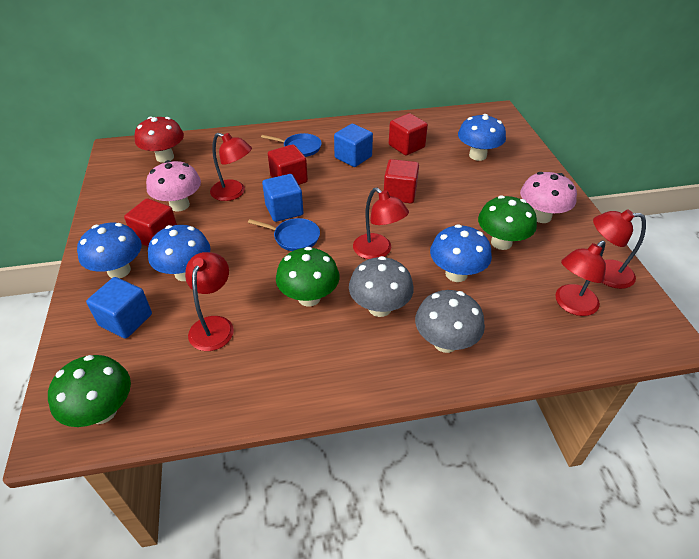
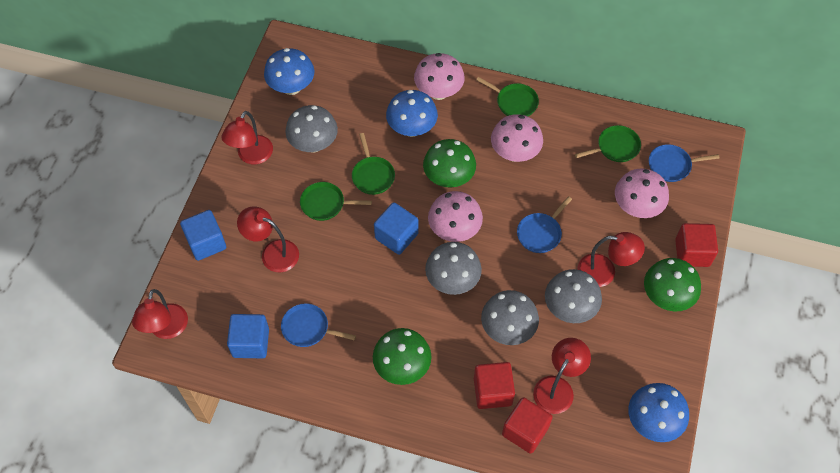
blue mushroom: [77,223,142,278] [148,225,210,281] [430,224,492,282] [458,114,506,161] = 4 -> [264,48,314,95] [386,90,438,137] [628,383,689,442] = 3
blue pan: [248,218,320,251] [261,133,322,157] = 2 -> [281,303,356,347] [517,196,572,253] [649,144,720,182] = 3
green pan: none = 0 -> [300,182,372,221] [352,133,395,195] [476,77,539,116] [575,125,641,162] = 4
grey mushroom: [349,256,414,317] [415,290,485,353] = 2 -> [285,105,338,153] [425,242,482,295] [481,290,539,345] [545,269,602,323] = 4
pink mushroom: [146,160,201,212] [520,172,577,223] = 2 -> [414,53,465,100] [428,191,483,242] [491,114,543,162] [615,168,669,218] = 4
red cube: [124,198,177,247] [268,144,308,185] [384,159,419,203] [389,113,428,156] = 4 -> [474,362,515,409] [502,397,553,454] [675,223,718,267] = 3
red mushroom: [135,117,184,163] = 1 -> none = 0

